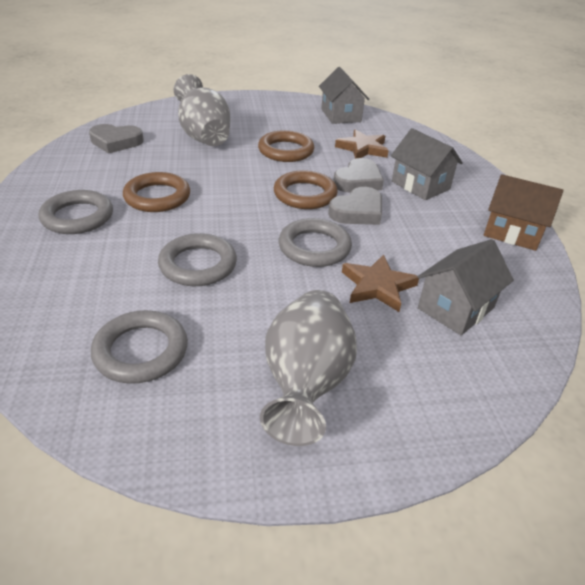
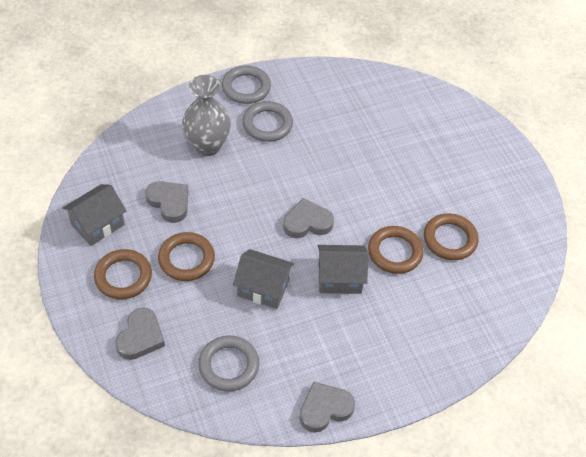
brown house: [484,174,563,251] = 1 -> none = 0
brown ring: [123,172,190,212] [258,130,314,162] [274,170,338,209] = 3 -> [94,249,152,299] [158,232,215,281] [368,226,424,274] [424,213,479,260] = 4
brown star: [335,129,389,159] [342,254,419,312] = 2 -> none = 0
grey heart: [89,124,144,154] [328,187,382,225] [333,158,384,192] = 3 -> [115,307,165,360] [145,181,188,223] [283,198,334,238] [300,382,355,433] = 4
grey ring: [38,190,113,234] [91,310,188,384] [158,233,237,286] [279,218,352,267] = 4 -> [198,335,259,391] [222,65,271,104] [242,101,293,142] = 3
grey vase: [174,74,230,146] [260,290,357,446] = 2 -> [182,75,231,156] = 1

